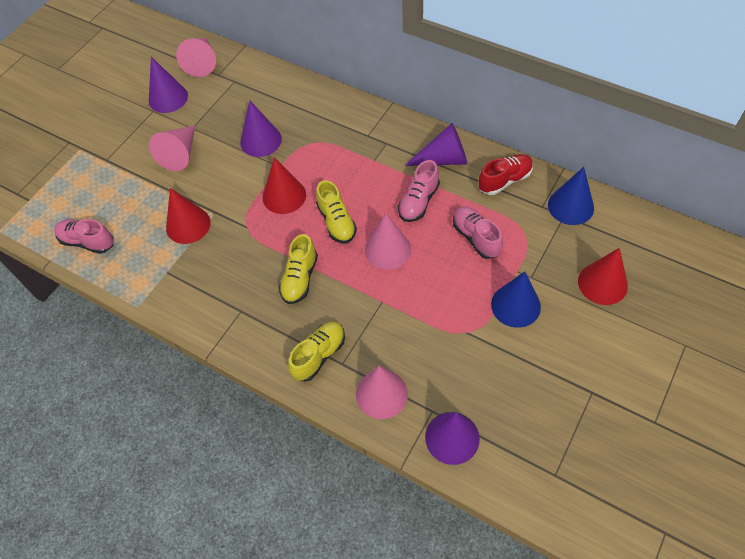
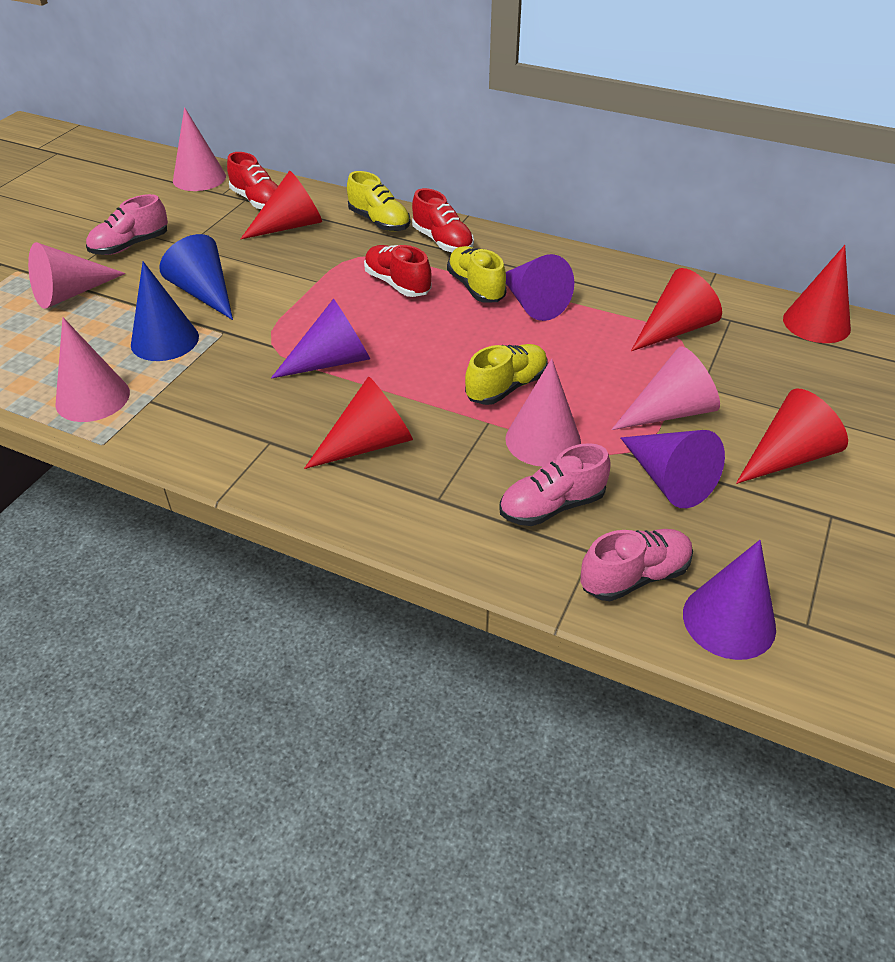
pink cone: [149,125,195,171] [176,38,216,77] [356,366,408,419] [365,213,411,270] = 4 -> [28,242,125,309] [55,317,130,422] [173,107,226,191] [505,359,581,467] [611,347,720,430] = 5
red cone: [166,188,210,244] [263,157,306,214] [578,248,628,305] = 3 -> [241,171,322,239] [304,377,413,469] [631,268,722,351] [736,389,848,484] [783,245,851,343] = 5
red shoe: [478,154,533,195] = 1 -> [227,152,278,209] [364,245,432,297] [412,188,474,252] = 3

